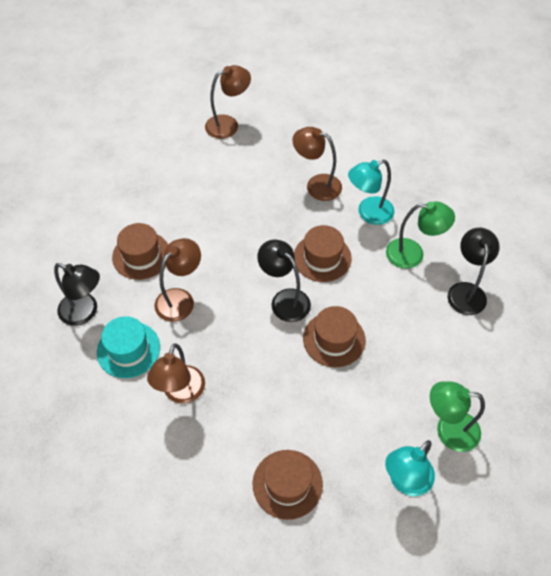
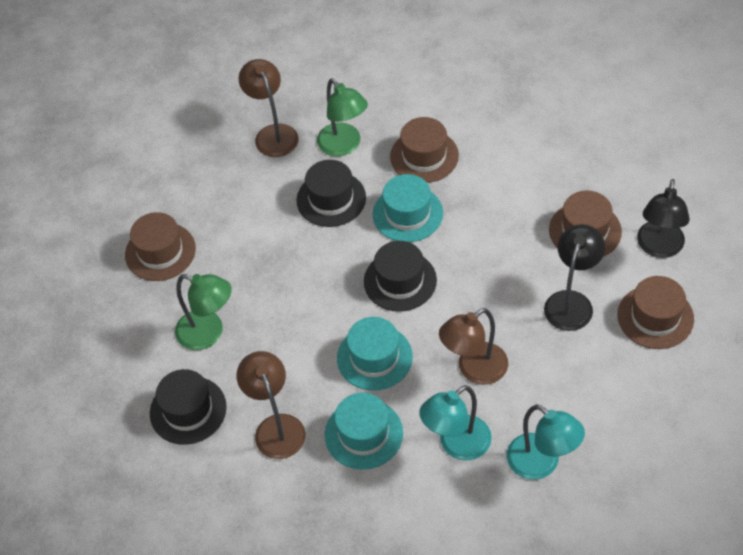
black hat: none = 0 -> [150,369,227,445] [296,160,366,227] [364,241,437,312] = 3
black lamp: [54,263,100,326] [257,239,311,322] [447,228,500,315] = 3 -> [544,224,605,331] [637,179,690,258] = 2
brown lamp: [147,344,205,404] [154,238,201,322] [205,65,251,139] [292,127,342,201] = 4 -> [237,351,306,459] [239,59,298,157] [439,308,508,385] = 3
turquoise hat: [97,316,160,378] = 1 -> [325,393,403,470] [337,317,413,391] [373,174,443,242] = 3

